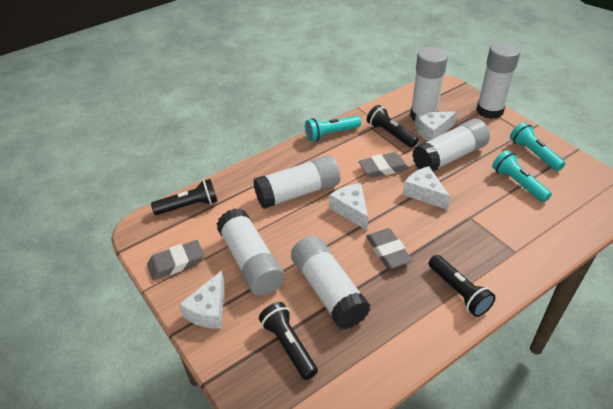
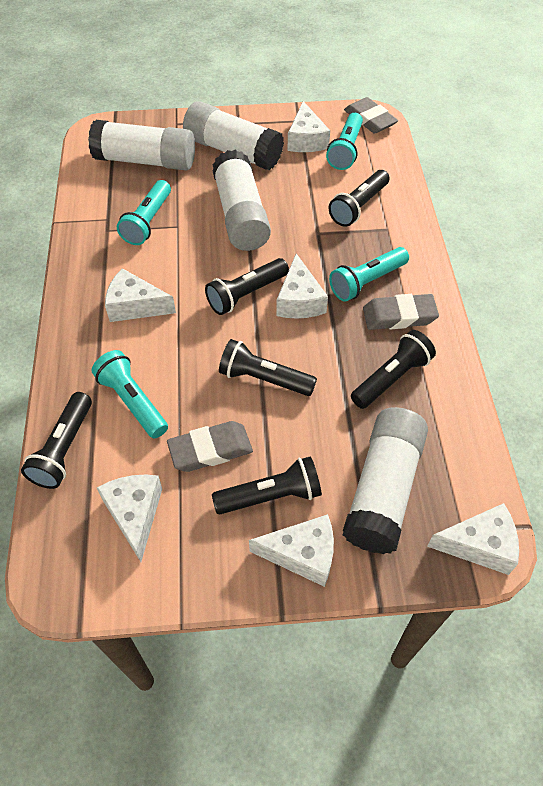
black flashlight: [151,179,218,215] [259,302,318,380] [367,105,418,148] [429,255,496,317] = 4 -> [21,392,92,489] [205,258,289,315] [212,456,322,514] [219,339,317,396] [329,170,389,227] [351,330,436,409] = 6
turquoise flashlight: [305,116,361,142] [492,150,552,203] [510,122,566,171] = 3 -> [92,350,168,438] [117,180,171,245] [326,113,363,170] [329,247,409,302] = 4
white cheese: [179,270,224,329] [329,183,368,230] [403,166,450,210] [414,111,458,141] = 4 -> [97,475,162,562] [105,268,176,322] [249,514,334,587] [276,253,328,319] [287,101,330,152] [427,503,519,575] = 6
white glue stick: [217,208,285,296] [253,155,340,209] [291,236,371,330] [410,47,448,121] [412,119,490,171] [476,42,520,119] = 6 -> [88,120,195,171] [183,101,284,170] [212,150,271,251] [343,407,428,554] = 4

